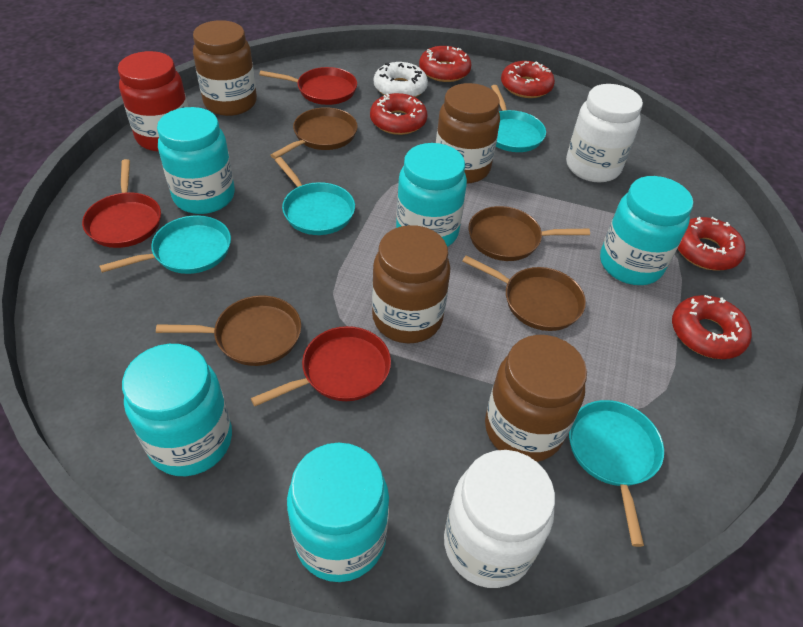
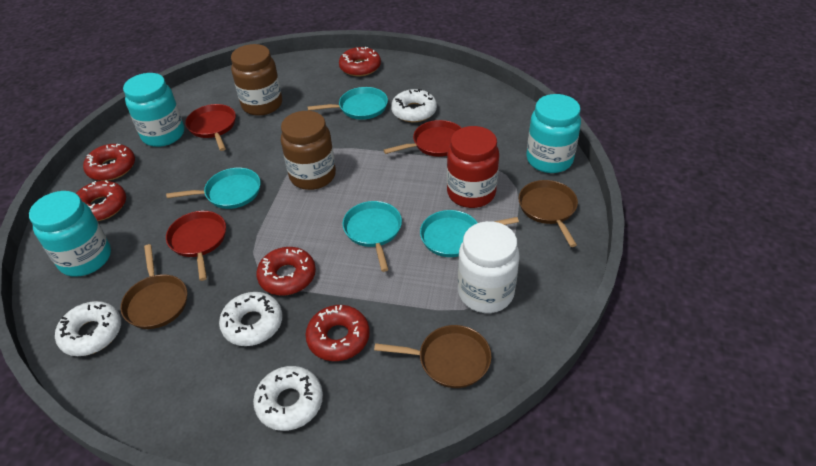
brown jar: [193,20,257,116] [372,225,451,343] [436,83,500,184] [485,335,587,462] = 4 -> [231,44,282,116] [281,111,336,190] = 2
brown pan: [156,295,301,366] [271,107,358,159] [462,255,586,331] [468,206,590,261] = 4 -> [120,244,187,329] [374,325,491,388] [519,180,578,247] = 3
turquoise jar: [122,344,232,476] [157,107,235,214] [287,443,389,582] [396,143,467,247] [600,176,693,285] = 5 -> [29,191,111,277] [123,73,184,147] [526,94,581,173] = 3
white donut: [374,62,428,97] = 1 -> [55,301,121,356] [219,292,283,346] [253,366,323,431] [391,89,437,122] = 4
white jar: [444,450,555,588] [566,84,643,183] = 2 -> [458,221,520,313] = 1

